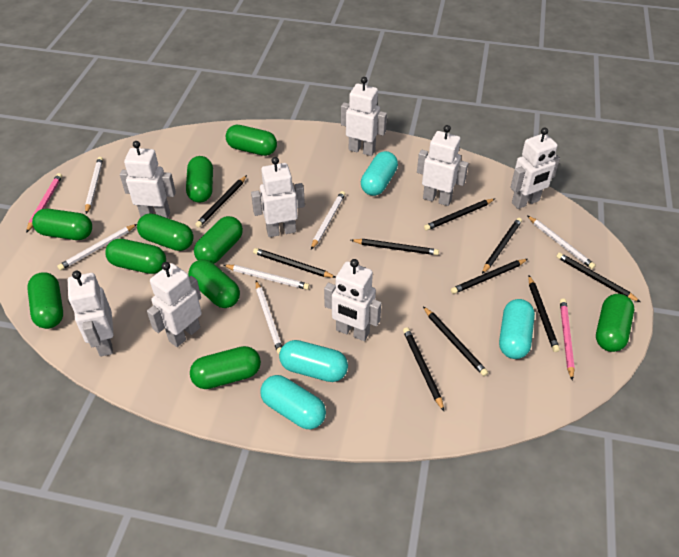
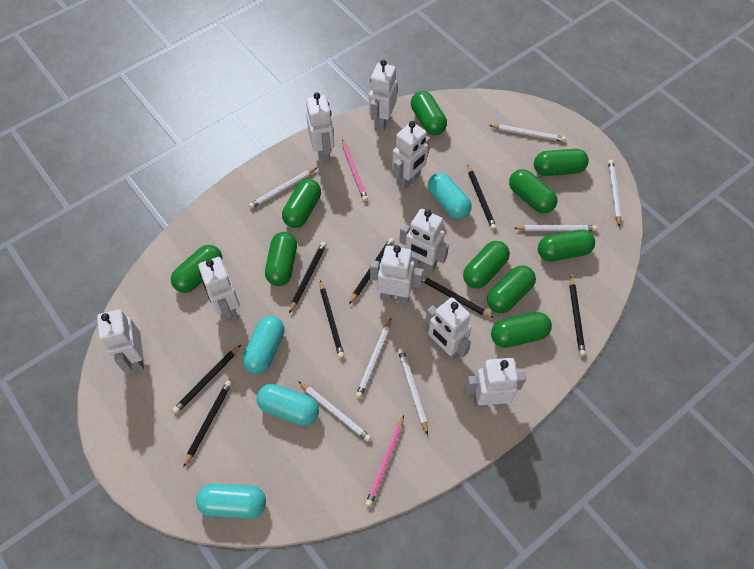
black pencil: [195,175,247,228] [253,248,336,278] [351,239,439,255] [403,327,444,411] [423,306,488,376] [424,199,494,231] [451,259,528,294] [482,218,522,274] [528,275,560,352] [556,252,641,302] = 10 -> [173,345,241,414] [183,380,232,468] [289,242,327,313] [320,280,344,358] [349,238,394,304] [422,276,494,318] [467,164,497,230] [569,276,586,356] = 8
white pencil: [57,224,137,270] [85,157,103,214] [224,265,310,290] [256,281,283,355] [311,191,345,250] [527,215,596,269] = 6 -> [249,168,317,209] [298,381,371,442] [356,318,391,398] [398,348,428,435] [489,125,566,142] [514,225,597,231] [608,159,621,227] = 7
white robot: [68,271,113,357] [120,141,176,218] [147,262,202,347] [251,157,305,237] [324,259,382,341] [341,77,387,156] [417,125,469,206] [510,128,560,209] = 8 -> [97,310,144,373] [198,257,240,322] [306,93,335,163] [369,60,397,132] [370,245,423,303] [392,121,430,190] [399,209,449,272] [425,297,471,361] [465,358,526,408] = 9

